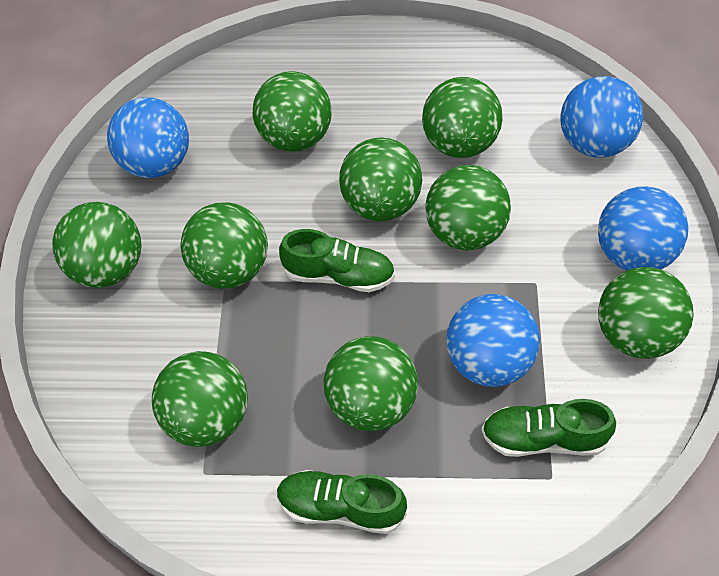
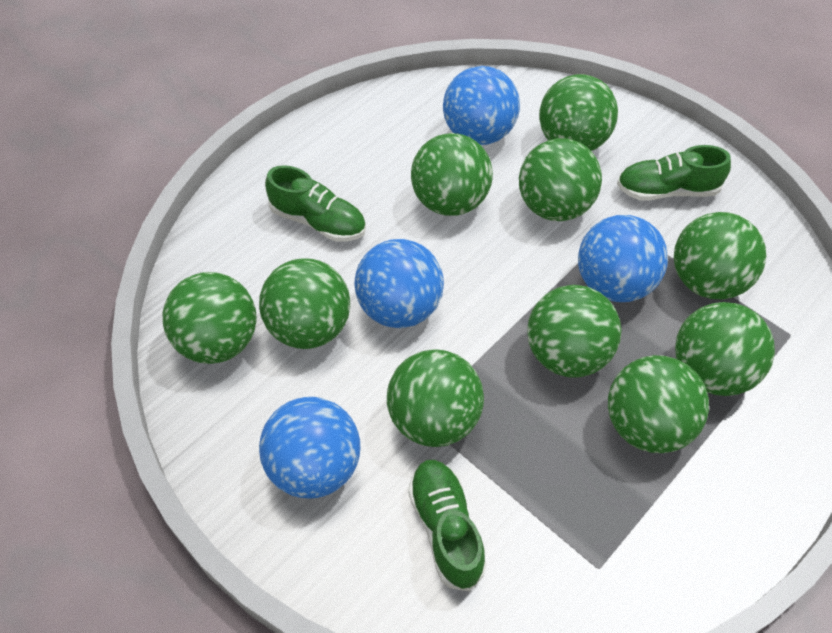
green ball: [52,202,142,288] [152,351,248,447] [180,203,268,289] [253,71,332,152] [324,336,418,431] [339,138,422,221] [422,77,502,158] [425,165,511,250] [598,267,694,359] = 9 -> [163,272,257,364] [259,258,351,349] [387,349,484,447] [411,133,493,216] [519,138,602,221] [527,285,622,378] [539,74,618,151] [608,355,709,453] [674,212,766,300] [675,302,775,396] = 10

